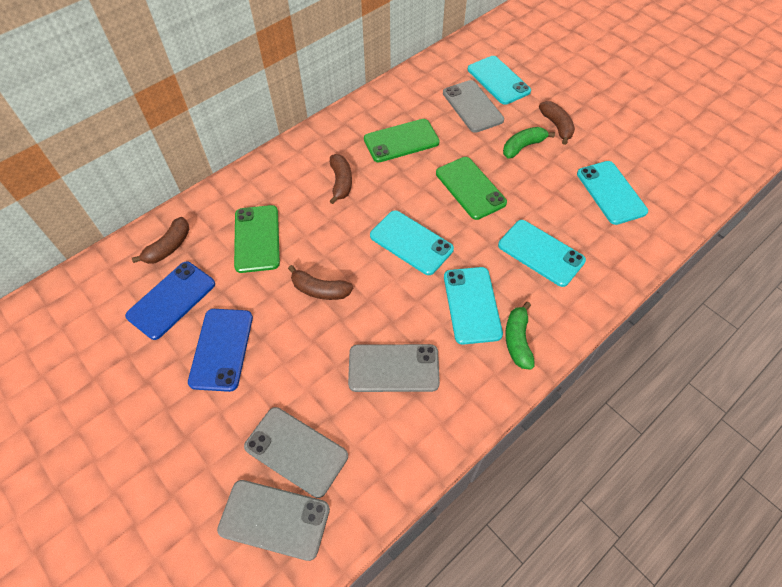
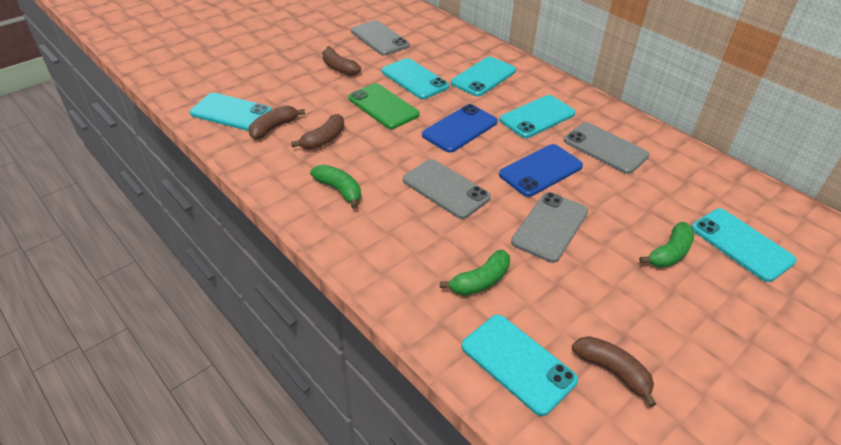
green banana: [503,127,555,158] [505,302,535,370] = 2 -> [310,165,361,209] [440,250,510,296] [639,222,694,268] = 3
green phone: [234,205,280,273] [364,119,440,163] [436,157,507,220] = 3 -> [348,83,420,129] = 1
turquoise phone: [370,210,454,275] [444,267,503,345] [468,56,531,105] [498,220,586,287] [577,161,648,225] = 5 -> [190,93,271,131] [382,58,449,99] [451,57,516,97] [462,315,578,416] [500,95,575,138] [692,209,797,282] = 6

